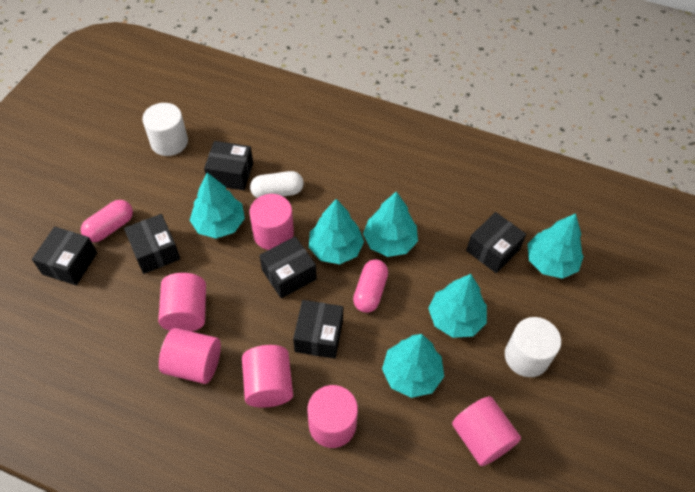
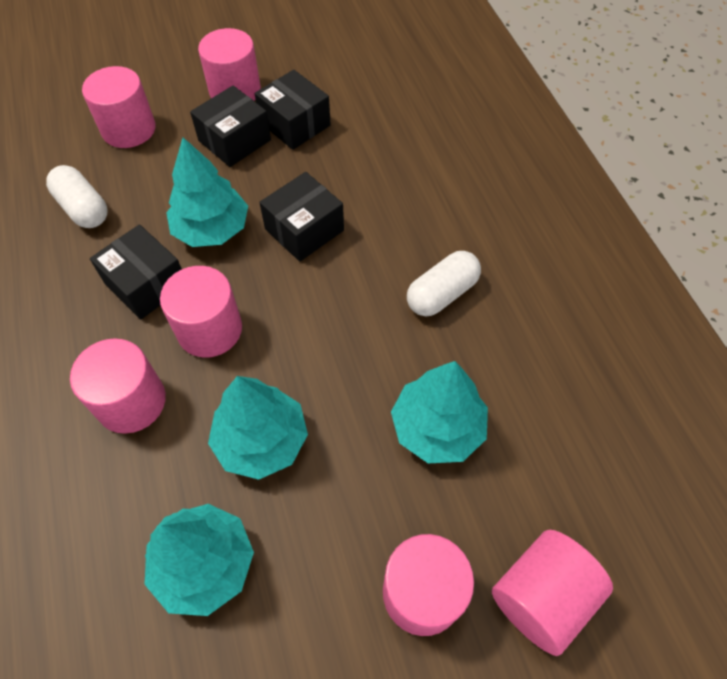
black box: [32,227,97,285] [124,214,180,274] [204,141,253,190] [259,236,317,298] [293,300,343,359] [466,212,526,273] = 6 -> [90,224,182,320] [190,85,271,167] [255,70,331,150] [259,172,344,261] = 4
pink capsule: [81,200,133,242] [353,259,388,313] = 2 -> none = 0
turquoise tree: [190,173,245,238] [309,199,364,264] [363,191,418,257] [382,334,444,398] [428,274,487,338] [528,213,584,279] = 6 -> [144,504,254,616] [166,137,248,247] [208,376,308,480] [391,361,488,463] = 4
white capsule: [250,171,303,198] = 1 -> [46,165,107,228] [407,251,481,316] = 2
white cylinder: [142,103,188,156] [505,317,561,377] = 2 -> none = 0

